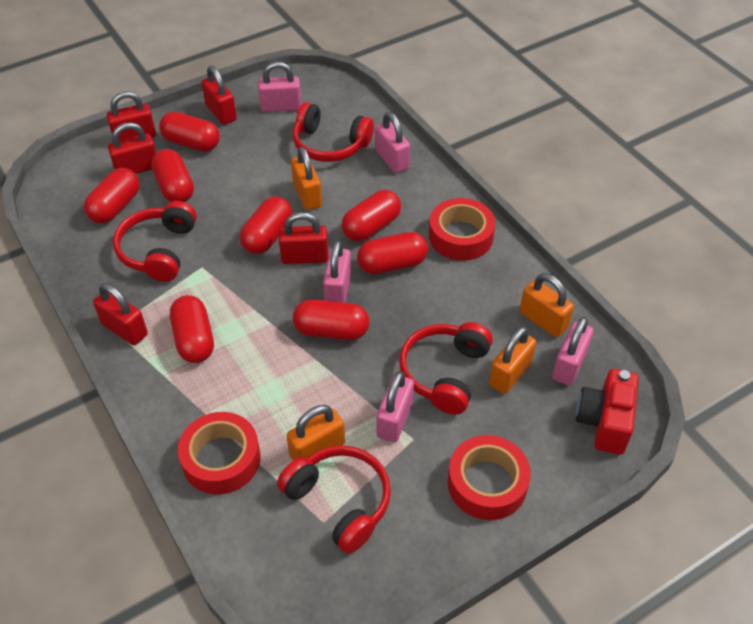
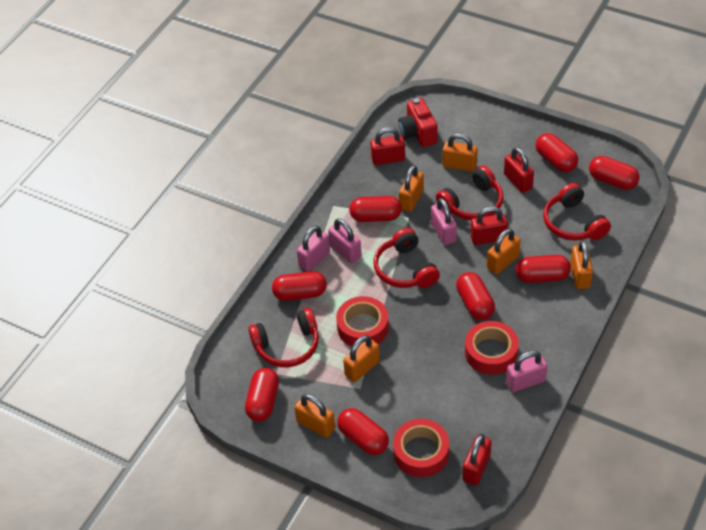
orange padlock: [287,405,345,460] [291,147,322,210] [489,327,536,394] [520,273,574,337] = 4 -> [294,394,335,438] [343,335,380,382] [399,165,424,212] [443,133,478,172] [487,229,521,274] [570,240,593,289] = 6
pink padlock: [258,62,301,112] [323,240,351,303] [375,112,410,173] [377,371,414,442] [552,317,593,386] = 5 -> [297,226,330,272] [328,218,361,263] [431,198,457,245] [506,350,547,392] = 4
red padlock: [93,283,148,345] [107,91,156,141] [108,122,156,174] [202,66,237,125] [279,212,328,264] = 5 -> [371,127,405,165] [463,434,491,485] [471,206,508,245] [504,147,534,193] = 4

